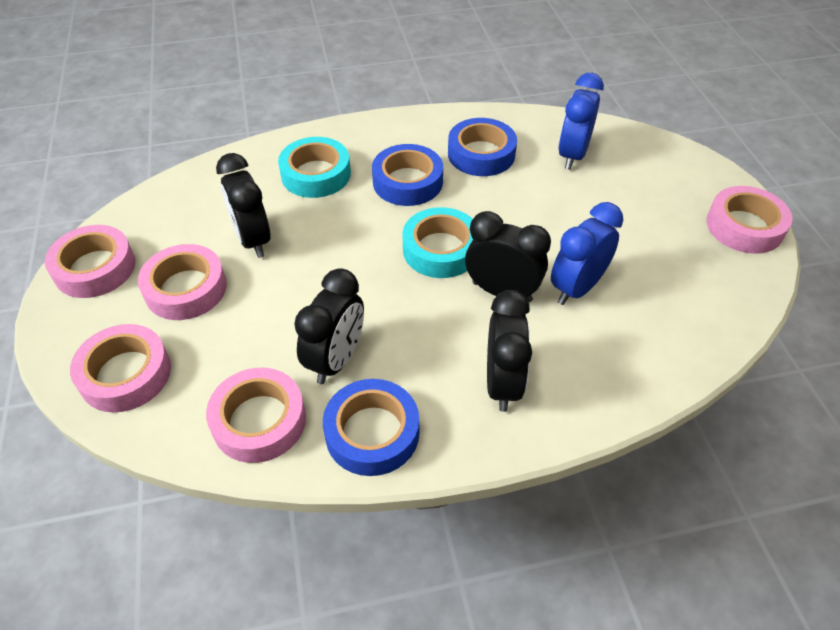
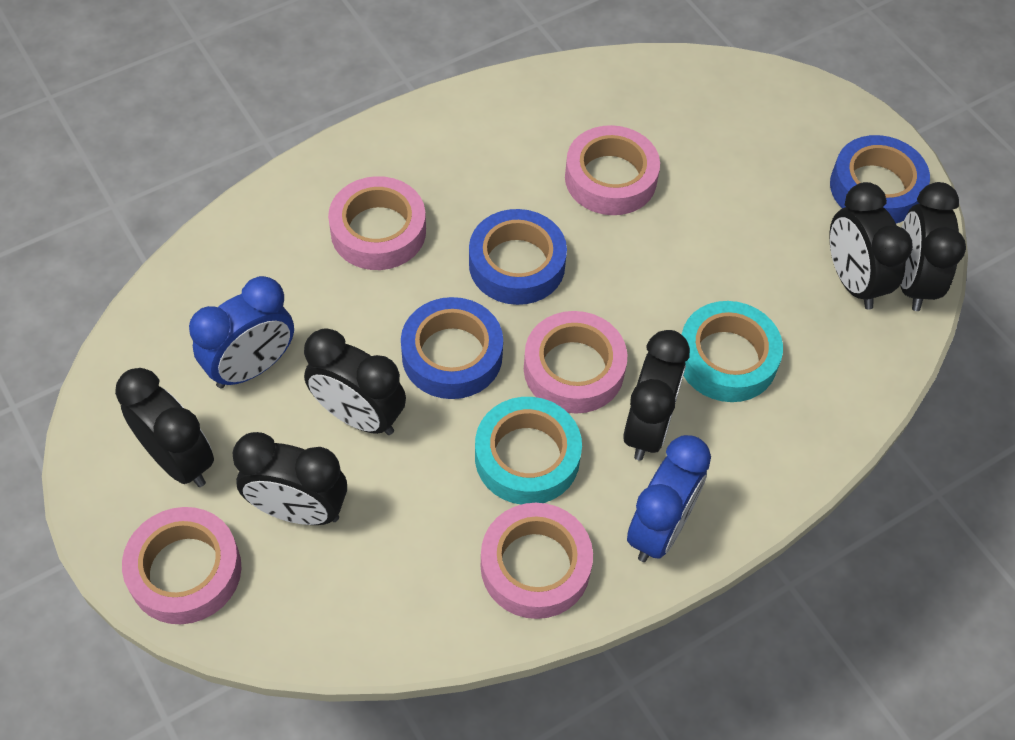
black clock: [216,153,271,258] [294,268,364,384] [465,211,551,302] [487,290,532,412] = 4 -> [115,368,214,487] [232,432,347,525] [304,328,406,435] [623,330,690,461] [829,182,913,310] [900,182,966,311] = 6

